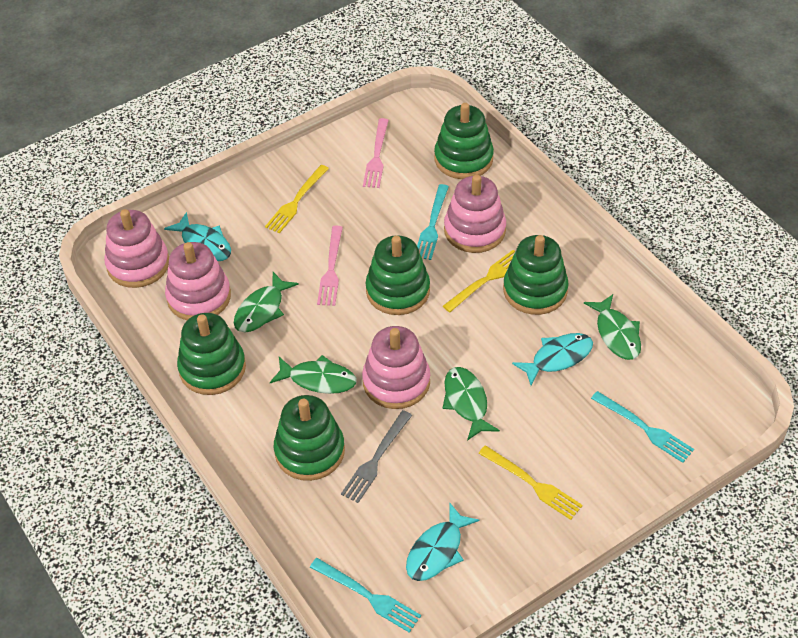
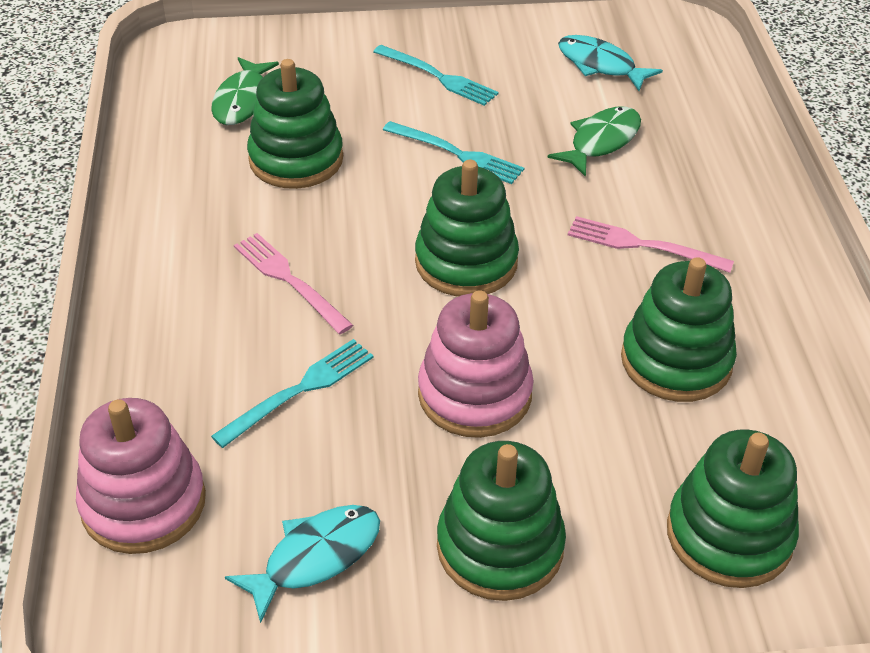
green fish: [234,272,299,332] [270,355,357,394] [443,367,500,441] [584,294,641,360] = 4 -> [211,57,279,125] [548,106,641,177] = 2
grey fork: [341,410,412,503] = 1 -> none = 0
pink stacking toy: [104,209,169,288] [165,242,231,320] [362,326,430,409] [444,175,506,253] = 4 -> [76,398,206,554] [418,290,534,438] = 2
turquoise fish: [164,212,231,261] [406,503,480,581] [512,333,593,386] = 3 -> [225,505,380,624] [558,35,663,91] = 2
yellow fork: [265,165,329,234] [443,250,515,312] [478,445,583,520] = 3 -> none = 0

